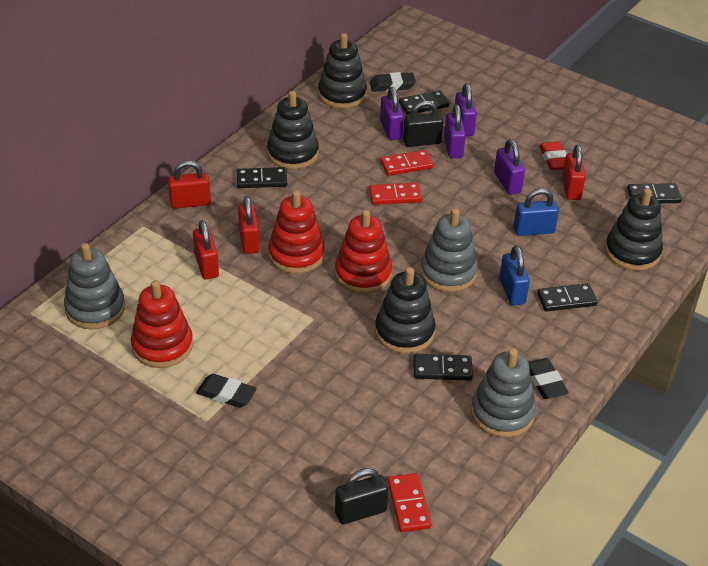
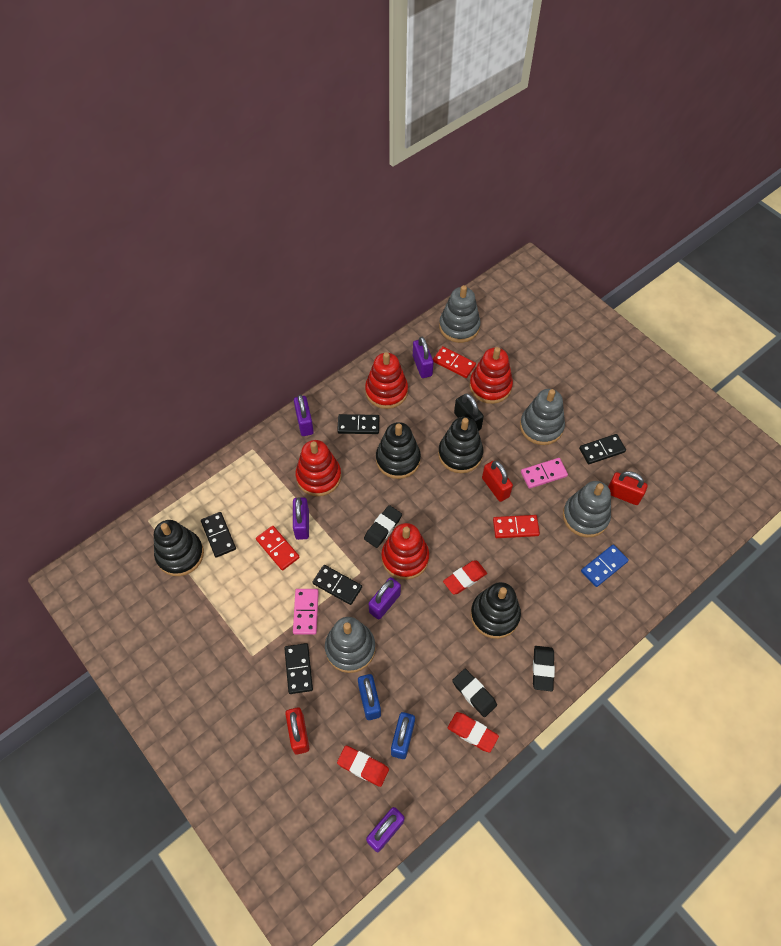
black padlock: [335,468,389,524] [403,101,443,147] = 2 -> [454,393,484,431] = 1
blue domino: none = 0 -> [581,544,629,587] = 1
grey stacking toy: [64,243,125,329] [420,208,478,292] [471,348,536,438] = 3 -> [325,617,375,673] [439,285,481,343] [520,389,565,445] [563,481,611,537] = 4
pink domino: none = 0 -> [293,589,319,635] [521,458,568,489] = 2
purple padlock: [380,87,404,140] [444,104,466,158] [455,83,477,136] [494,139,525,195] = 4 -> [293,497,309,540] [294,394,314,436] [366,807,405,852] [369,577,401,620] [413,337,434,378] = 5
red eraser: [539,141,567,170] = 1 -> [337,746,389,787] [443,560,487,594] [448,712,499,752] = 3
red padlock: [168,161,211,209] [193,220,219,279] [238,196,260,254] [562,145,586,200] = 4 -> [285,707,309,754] [482,461,513,502] [608,471,647,505] = 3
red stacking toy: [131,280,193,368] [268,190,325,274] [335,210,392,294] = 3 -> [295,440,341,496] [365,352,408,409] [381,523,429,580] [469,347,513,404] = 4

